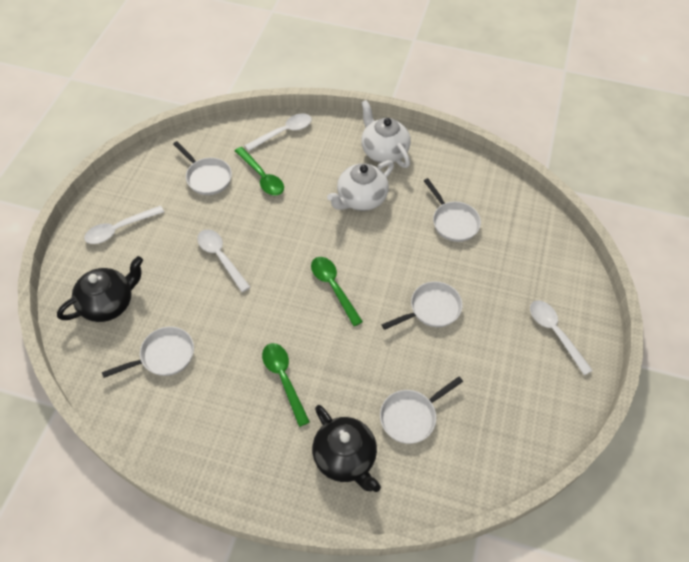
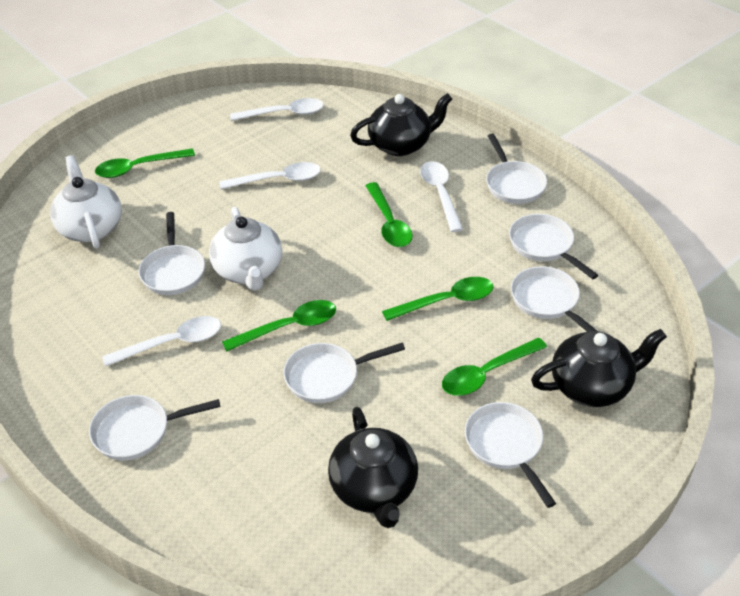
black teapot: [57,256,143,322] [312,405,381,492] = 2 -> [328,407,418,528] [350,93,452,156] [531,329,667,407] = 3
green spoon: [235,147,284,196] [262,343,310,427] [311,257,363,326] = 3 -> [95,148,195,178] [222,300,336,352] [366,182,412,247] [382,277,494,321] [442,338,547,396] = 5
white pan: [102,327,194,378] [173,141,232,195] [380,377,463,444] [382,281,463,330] [424,178,481,242] = 5 -> [89,395,220,460] [139,212,205,295] [284,343,405,403] [465,402,556,508] [486,134,547,204] [509,214,598,279] [511,266,597,332] = 7

